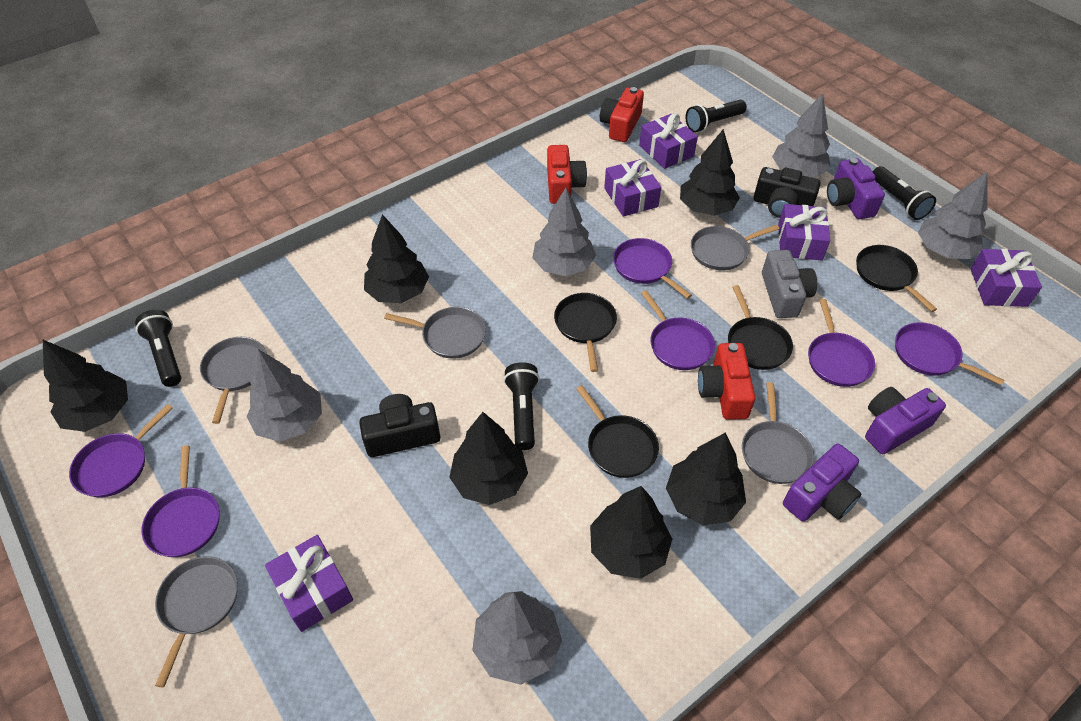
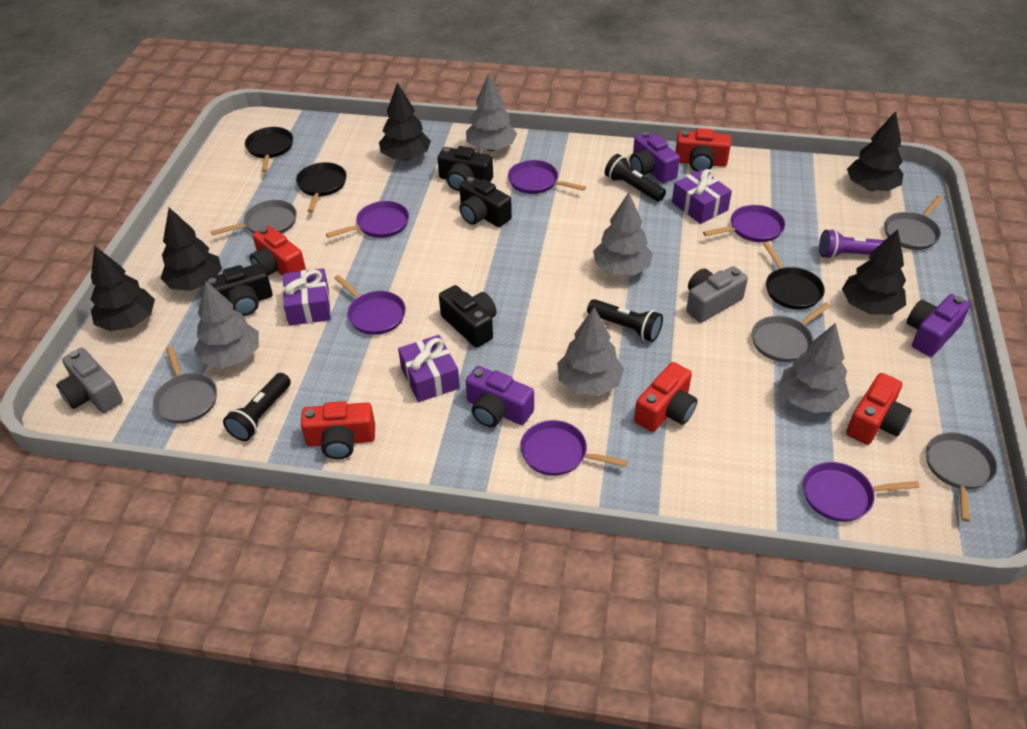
black camera: [359,394,440,457] [754,167,821,218] = 2 -> [204,263,272,316] [437,146,493,191] [439,285,497,348] [459,176,512,227] = 4
black flashlight: [135,310,181,387] [504,362,540,450] [685,100,747,132] [873,166,936,220] = 4 -> [223,373,291,441] [587,299,663,342] [604,154,666,201] = 3
black pan: [554,293,617,372] [576,385,659,478] [728,285,793,370] [856,245,937,312] = 4 -> [245,127,293,172] [296,162,347,212] [763,242,825,310] = 3
black tree: [43,340,128,432] [364,214,429,303] [449,412,528,505] [590,486,672,579] [666,433,746,525] [680,129,740,216] = 6 -> [90,246,155,331] [160,208,222,291] [379,83,431,161] [842,229,906,315] [847,111,903,191] = 5
grey camera: [762,250,817,318] = 1 -> [56,348,123,413] [686,266,748,323] = 2
purple flashlight: none = 0 -> [819,229,885,259] = 1
purple gift: [265,535,353,632] [604,159,661,217] [639,113,698,169] [778,204,830,260] [971,249,1042,307] = 5 -> [283,268,331,326] [398,335,460,402] [672,169,732,224] = 3
red camera: [547,145,587,204] [600,87,644,142] [698,343,755,420] = 3 -> [250,226,306,276] [301,401,375,459] [634,362,697,432] [675,128,731,172] [846,373,912,445] = 5

